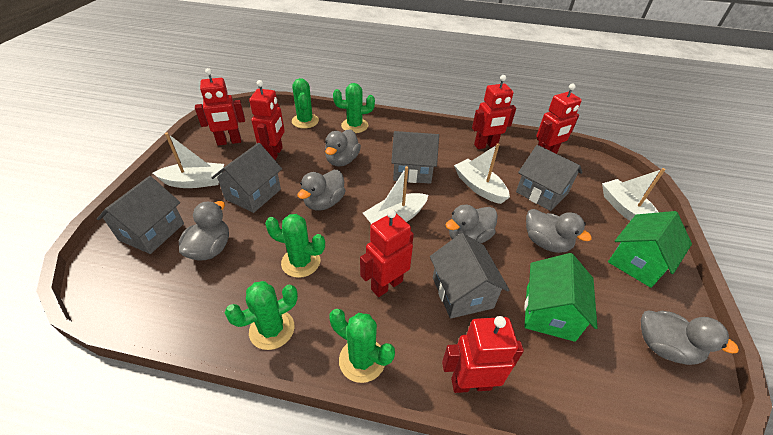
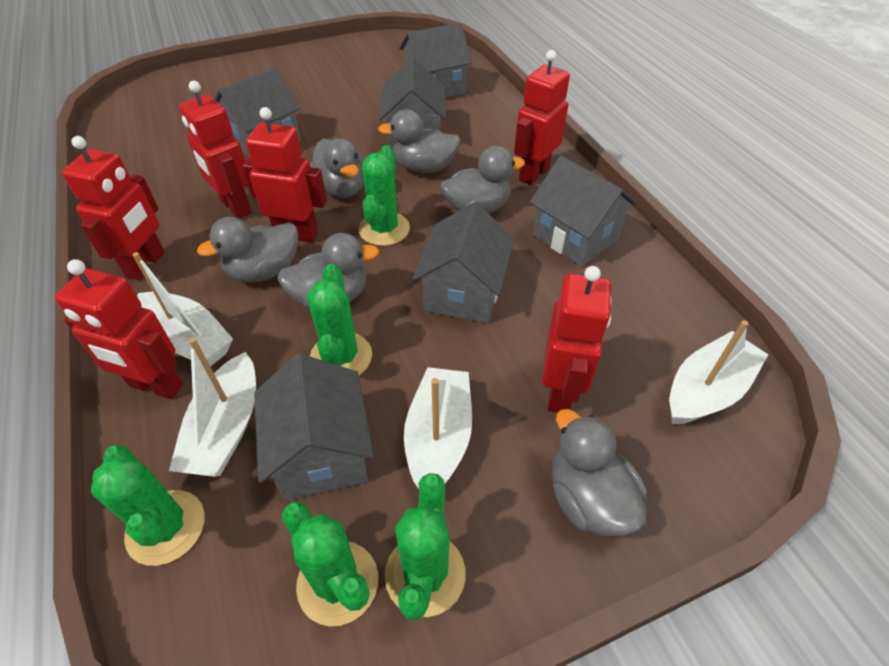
green house: [524,253,598,342] [608,211,692,288] = 2 -> none = 0
grey house: [97,176,184,254] [211,143,282,213] [391,131,439,184] [430,233,510,319] [516,145,583,211] = 5 -> [215,68,301,157] [254,353,374,501] [379,58,446,150] [399,23,472,98] [412,202,515,323] [530,156,638,267] = 6

